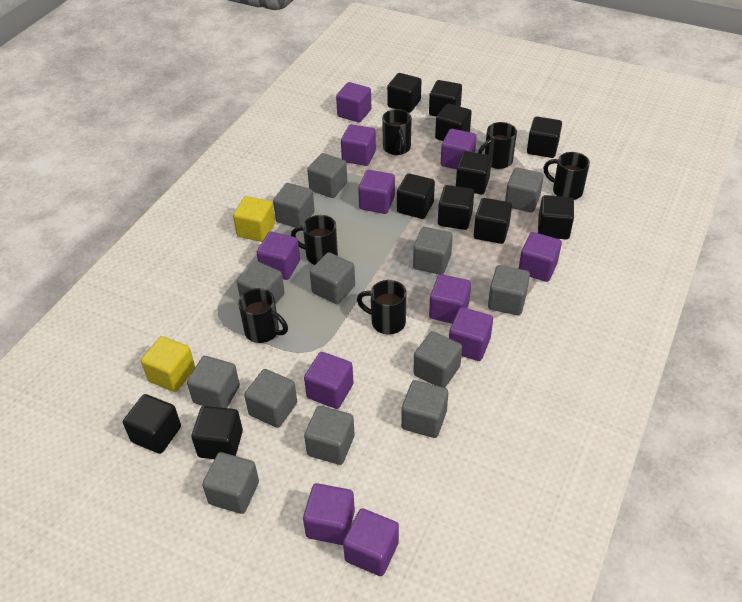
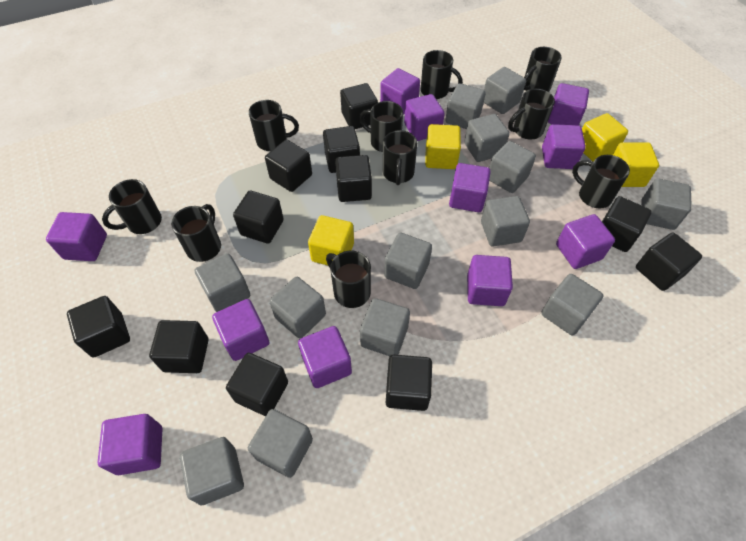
black mug: [238,288,288,343] [291,215,338,265] [357,280,407,334] [382,109,412,155] [478,122,517,169] [543,152,590,200] = 6 -> [102,179,162,234] [171,204,221,262] [249,100,299,151] [326,251,371,308] [359,101,403,152] [383,130,417,185] [421,50,463,99] [508,89,555,140] [524,47,562,92] [572,155,630,209] = 10
yellow cube: [141,336,195,392] [233,196,275,242] = 2 -> [308,215,354,265] [425,124,461,169] [582,113,628,162] [613,142,659,187] = 4

